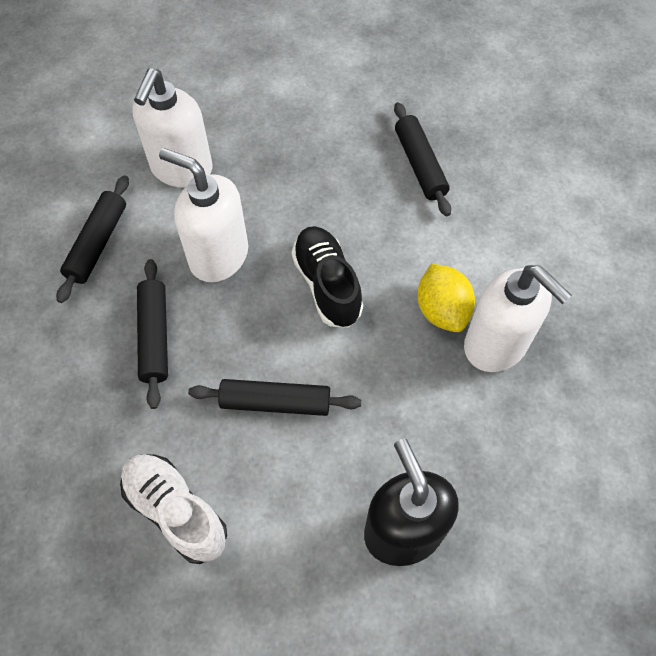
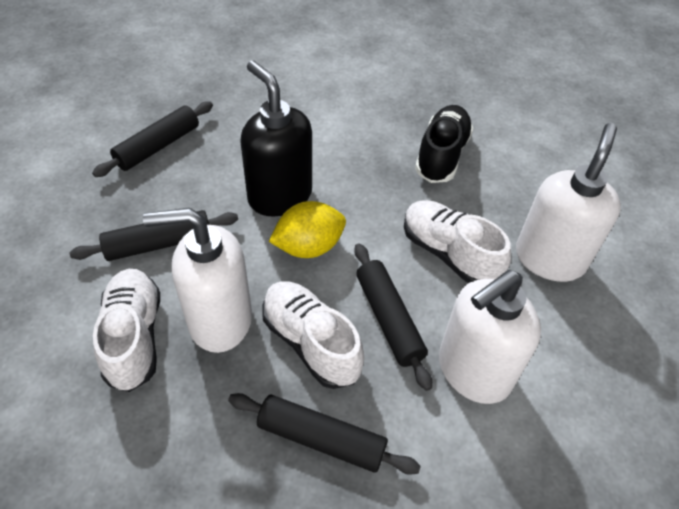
white shoe: [120,454,227,564] = 1 -> [93,269,160,392] [262,281,364,389] [404,200,511,283] = 3

